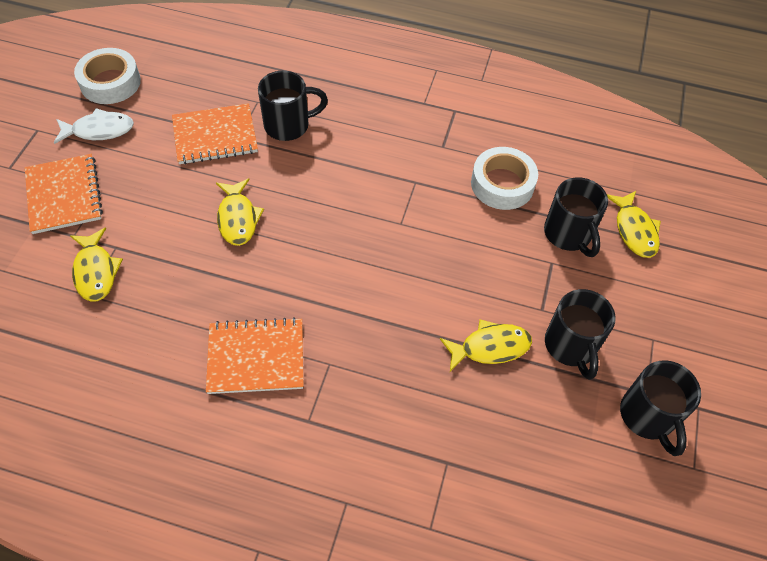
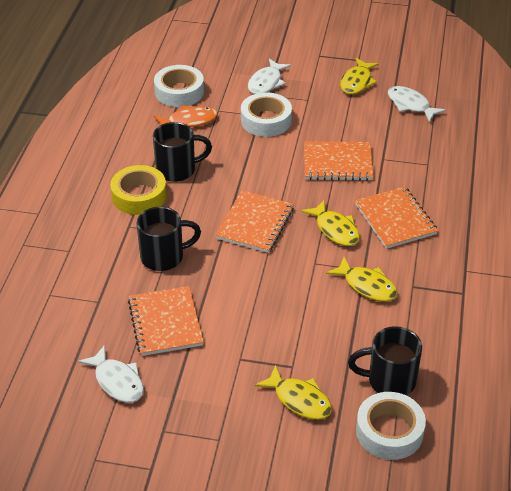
black mug: [258,71,328,141] [544,177,608,257] [545,289,616,380] [620,360,701,456] = 4 -> [137,207,201,271] [153,122,212,182] [348,326,422,395] = 3
orange fish: none = 0 -> [153,105,217,127] = 1
orange notebook: [25,154,103,234] [172,103,258,165] [206,317,303,394] = 3 -> [128,286,204,356] [215,191,294,253] [304,141,373,181] [355,187,438,249] = 4
white fish: [54,108,134,144] = 1 -> [78,345,144,402] [248,59,291,94] [388,86,446,122] = 3
white tape: [74,48,141,104] [471,147,538,210] = 2 -> [154,65,204,107] [241,92,292,137] [356,392,426,460] = 3
yellow tape: none = 0 -> [110,165,167,215] = 1

